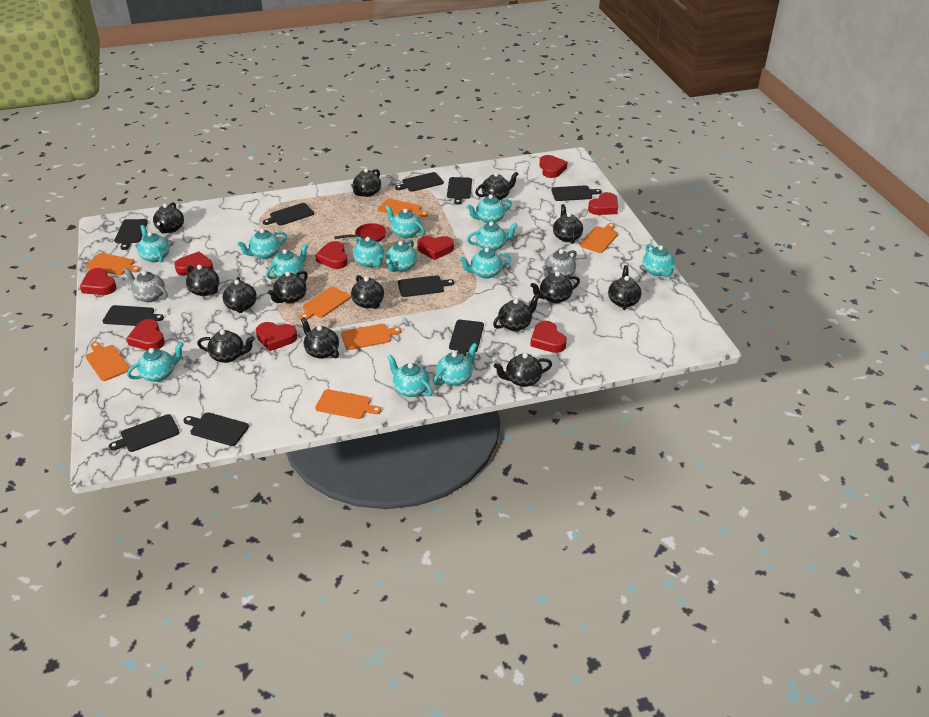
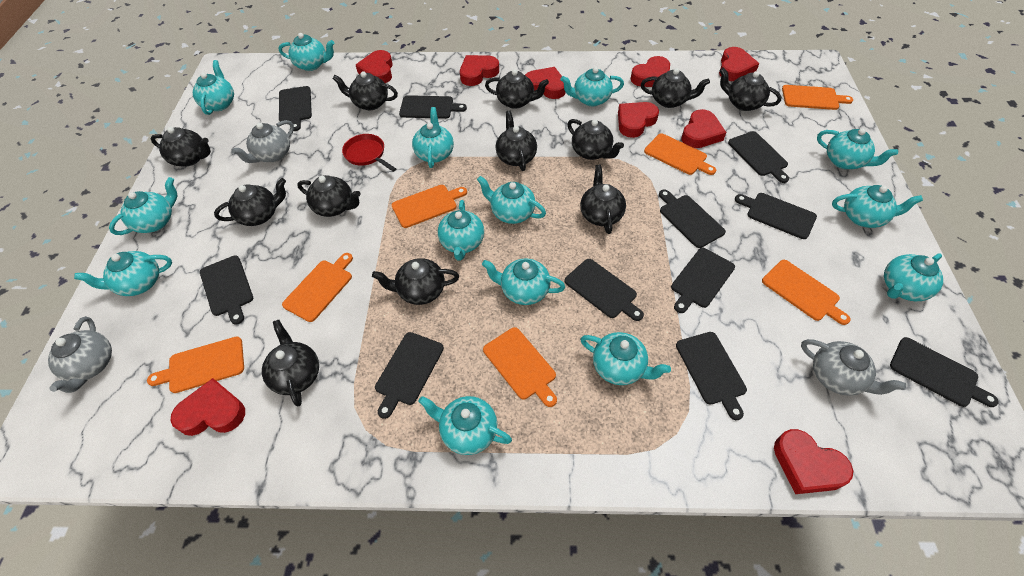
black cutting board: [103,305,164,326] [109,414,180,452] [114,219,148,250] [183,412,249,446] [263,203,314,225] [395,172,444,192] [398,275,455,297] [447,177,472,205] [449,320,484,357] [551,185,602,201] = 10 -> [200,255,253,325] [279,86,312,131] [375,332,444,419] [399,95,467,119] [564,259,644,321] [659,190,726,248] [671,248,735,313] [676,332,747,420] [728,131,789,183] [735,193,817,239] [890,337,999,407] = 11
black teapot: [153,202,184,234] [186,265,219,296] [197,329,255,363] [223,277,257,313] [268,271,308,303] [301,317,339,359] [351,168,381,197] [351,275,384,309] [475,172,518,200] [493,294,540,331] [494,353,552,387] [530,272,580,303] [553,204,583,244] [608,265,642,310] = 14 -> [150,127,211,166] [214,178,286,226] [262,320,319,406] [297,175,360,217] [332,71,398,110] [372,258,459,305] [485,69,549,109] [495,110,537,171] [567,119,624,160] [580,165,626,234] [641,68,710,108] [720,68,781,111] = 12
grey teapot: [124,267,168,302] [542,249,577,278] = 2 -> [48,316,112,393] [231,120,294,163] [801,339,906,396] = 3
turquoise teapot: [127,342,184,382] [137,225,170,262] [237,229,287,259] [266,244,308,279] [353,237,384,267] [385,205,425,238] [386,240,417,272] [387,355,433,397] [433,343,477,386] [459,248,511,279] [467,194,512,223] [467,221,518,251] [642,244,675,277] = 13 -> [74,251,172,296] [109,177,177,235] [193,60,234,115] [278,33,334,71] [412,107,454,168] [418,396,512,455] [438,200,484,260] [477,176,546,224] [482,258,565,305] [561,67,624,106] [580,332,671,385] [817,128,898,169] [832,185,923,228] [884,253,943,301] = 14

